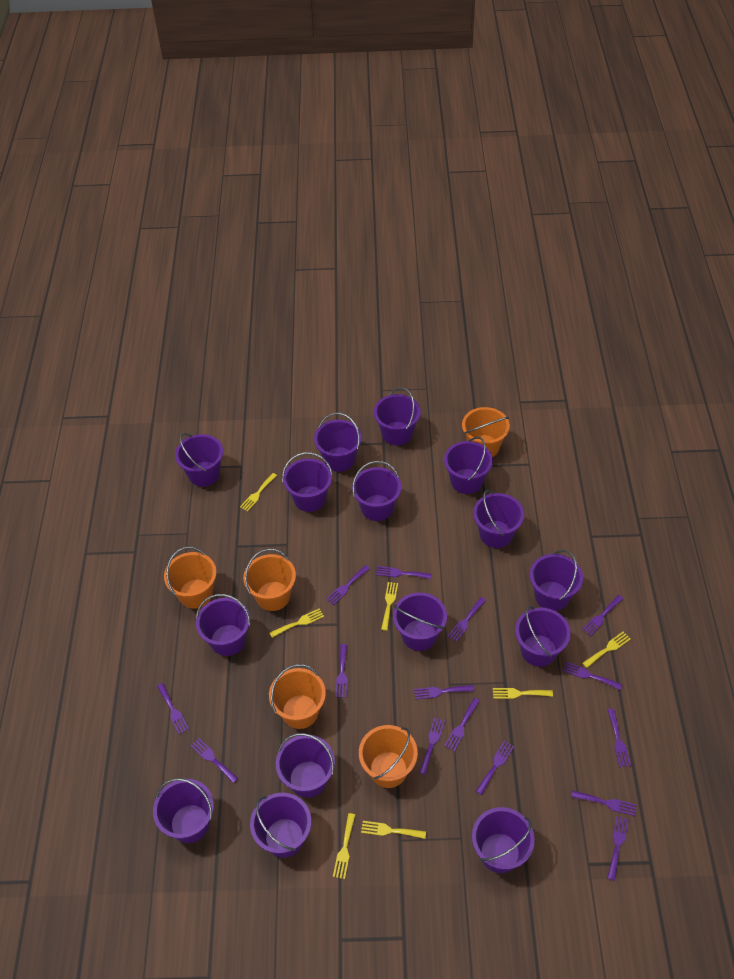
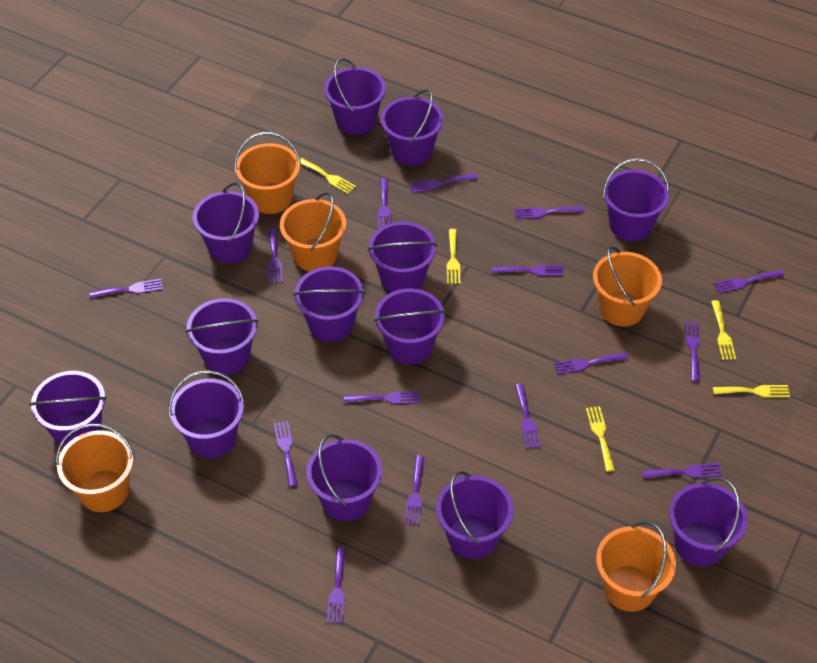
purple bucket: [153,778,214,843] [175,433,223,487] [196,594,251,656] [250,793,311,858] [276,733,335,798] [282,452,333,512] [314,413,362,472] [352,461,401,521] [374,387,421,445] [393,592,447,651] [444,437,493,494] [472,807,535,873] [473,490,524,548] [515,606,571,667] [530,550,583,611] = 15 -> [29,371,107,448] [168,370,244,458] [186,298,259,375] [193,182,259,264] [293,266,365,342] [306,434,382,521] [324,58,386,135] [368,222,437,292] [374,288,446,365] [381,89,443,165] [436,471,514,559] [603,158,670,241] [669,477,748,567] = 13
yellow fork: [240,473,277,512] [270,608,324,638] [333,813,355,879] [361,821,426,839] [381,582,398,631] [493,688,553,699] [582,631,631,668] = 7 -> [300,158,356,194] [447,229,460,284] [586,406,615,472] [711,300,736,360] [713,385,790,397] = 5

